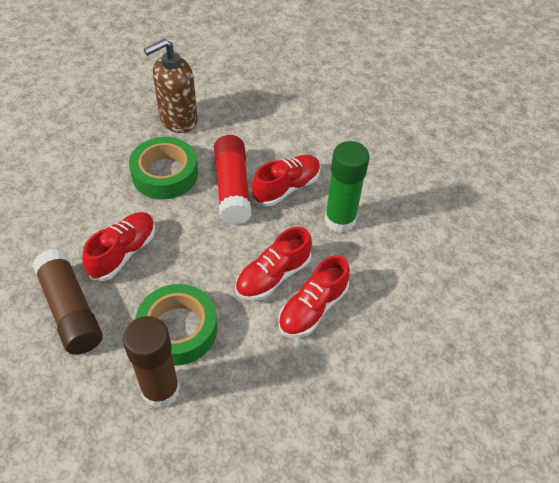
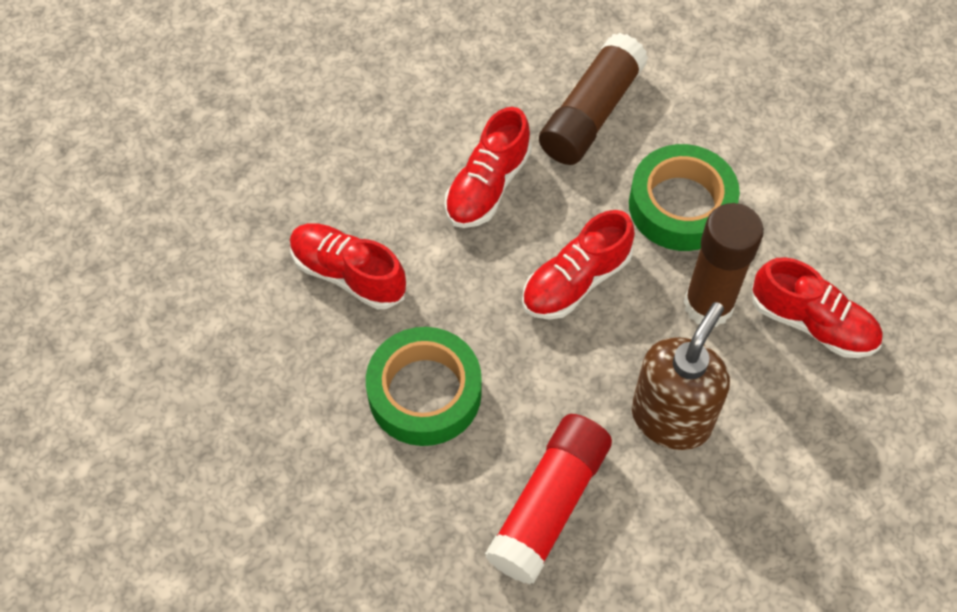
green glue stick: [325,141,370,233] = 1 -> none = 0

